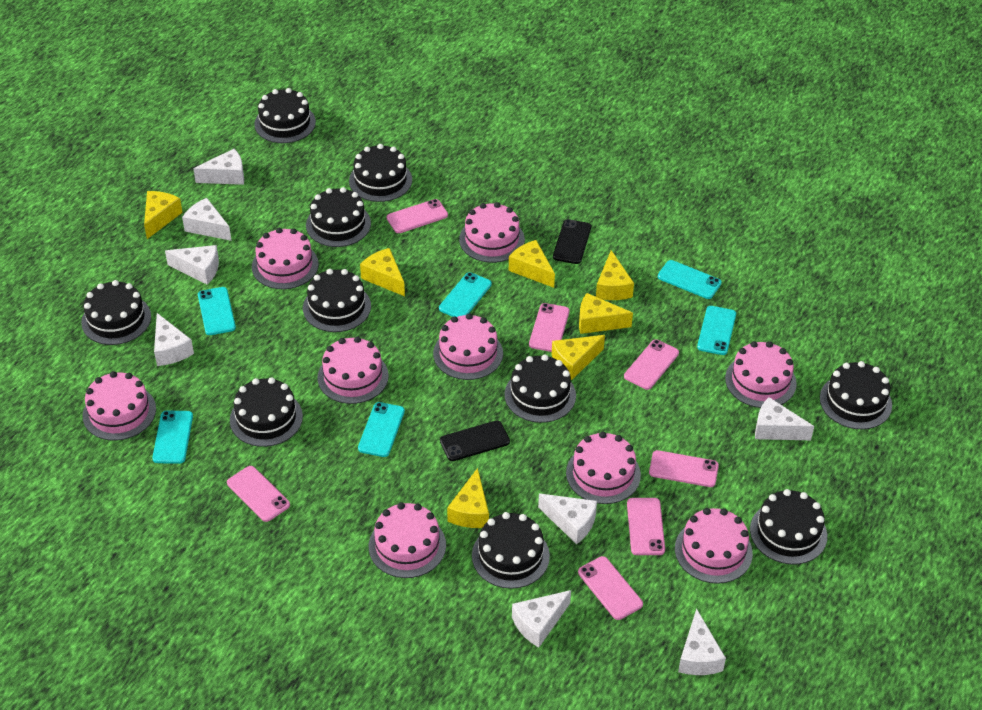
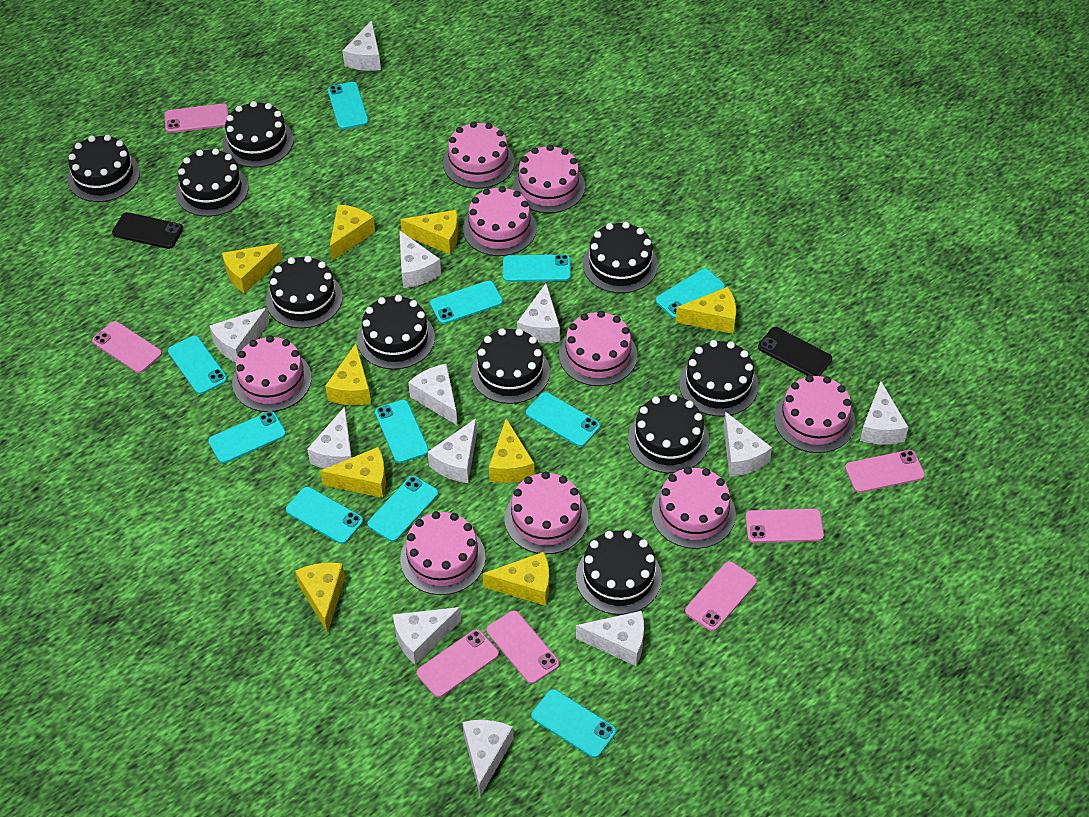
turquoise phone: [152,411,193,464] [198,287,236,335] [358,402,405,457] [439,272,492,317] [658,260,722,299] [697,306,736,355] = 6 -> [168,336,227,394] [208,411,286,464] [286,487,363,544] [328,82,369,129] [368,476,438,542] [375,400,429,463] [430,280,503,324] [503,255,571,282] [526,392,600,447] [531,689,616,758] [656,268,725,319] = 11
white cheese: [154,313,194,366] [165,245,219,285] [182,198,232,241] [193,149,244,185] [512,590,571,648] [538,494,597,544] [678,608,726,675] [755,397,814,440] = 8 -> [209,308,270,363] [307,407,352,469] [342,20,381,71] [393,607,461,665] [399,230,441,288] [408,364,458,426] [428,418,477,483] [462,720,513,797] [517,284,560,343] [576,611,644,666] [724,412,772,477] [860,381,908,445] = 12
yellow cheese: [144,191,183,239] [360,248,405,296] [447,468,489,528] [509,240,555,288] [552,335,605,380] [579,293,633,334] [596,250,634,300] = 7 -> [222,243,282,294] [295,562,345,633] [320,447,386,498] [325,344,371,405] [330,204,375,261] [400,210,458,255] [483,552,549,606] [489,419,535,483] [675,287,736,334] = 9

